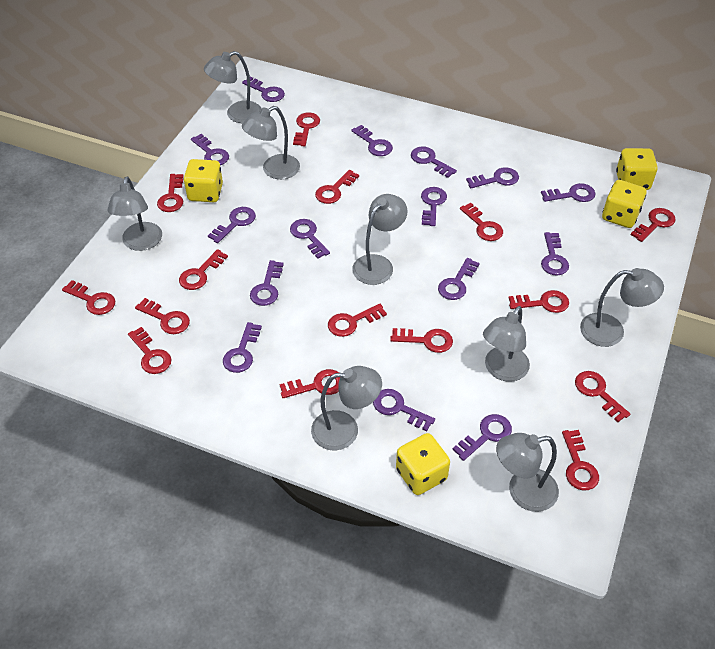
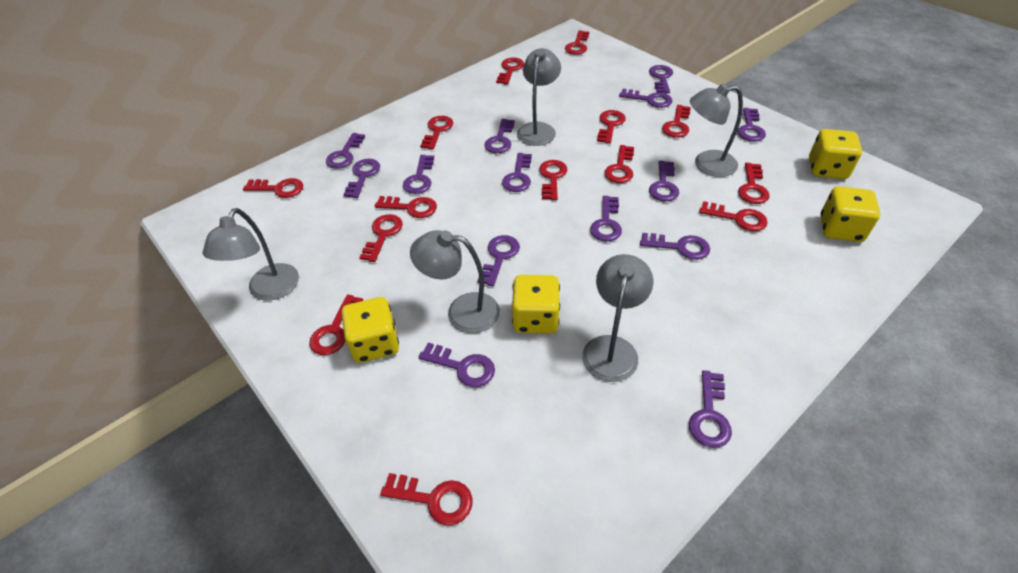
grey lamp: [107,176,162,251] [204,51,262,123] [242,106,300,179] [311,366,382,450] [352,194,407,285] [483,306,530,382] [496,433,559,512] [580,268,664,347] = 8 -> [203,208,299,301] [410,230,500,333] [517,48,561,146] [582,254,654,382] [690,84,743,177] = 5
purple key: [191,134,229,165] [208,207,256,243] [223,322,262,373] [242,77,285,102] [250,260,284,306] [290,219,330,259] [351,125,393,156] [373,389,435,431] [411,147,457,178] [421,187,447,226] [438,258,480,300] [452,414,512,461] [466,167,519,188] [541,183,596,202] [541,232,569,276] = 15 -> [326,133,365,169] [343,159,380,198] [403,155,434,194] [419,342,495,387] [477,235,520,286] [484,119,515,153] [502,153,532,192] [590,196,622,242] [619,89,672,108] [640,233,710,260] [649,65,673,93] [649,161,679,202] [689,370,732,448] [738,108,766,142] = 14
red key: [62,280,115,315] [128,327,171,374] [135,298,190,334] [157,174,184,212] [179,249,228,290] [280,369,340,398] [293,112,320,146] [315,170,359,204] [328,304,387,337] [390,328,453,353] [460,203,503,241] [509,290,569,313] [562,430,599,490] [575,371,630,422] [631,208,676,242] = 15 -> [243,178,303,198] [309,294,363,355] [359,214,403,262] [375,196,437,218] [380,473,473,526] [420,116,453,149] [496,58,524,85] [539,160,567,200] [565,30,589,55] [597,110,626,144] [604,145,634,183] [662,105,691,138] [699,201,768,231] [738,163,770,204] = 14

